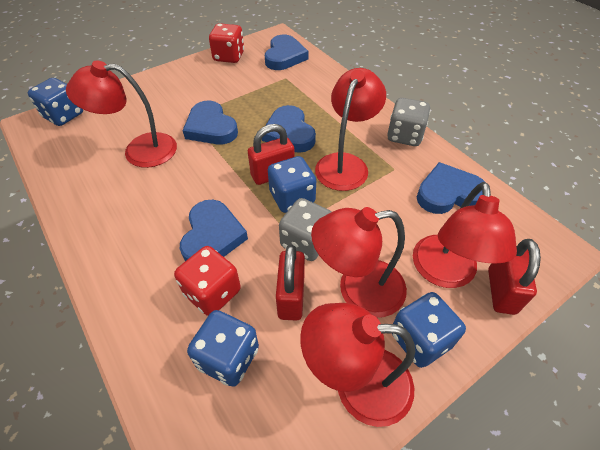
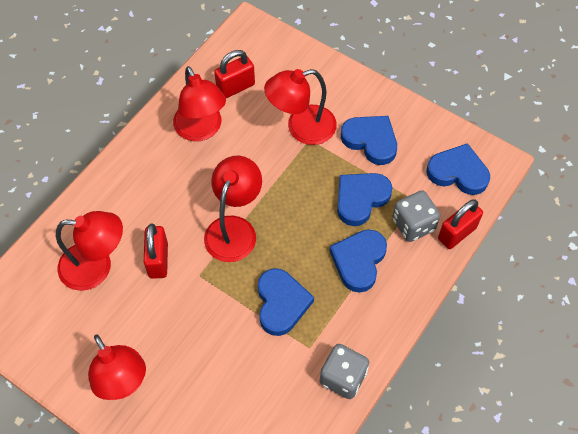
blue dice: [28,78,83,126] [187,310,259,387] [268,156,316,213] [392,292,466,368] = 4 -> none = 0
red dice: [174,246,241,316] [209,23,244,63] = 2 -> none = 0

